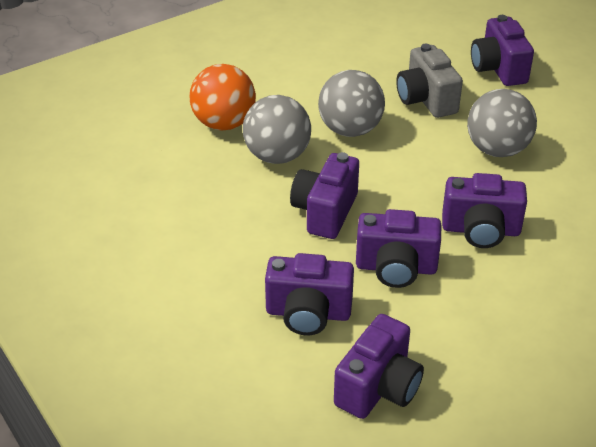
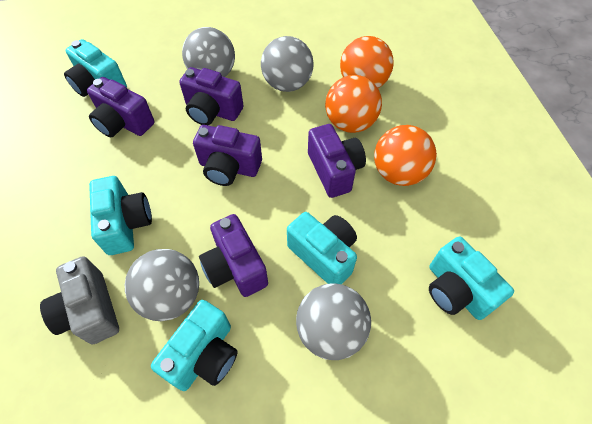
grey ball: [243,95,311,164] [318,70,385,137] [467,89,537,157] = 3 -> [125,249,199,321] [182,27,235,77] [261,36,314,92] [296,283,371,360] = 4
orange ball: [190,64,256,131] = 1 -> [325,75,382,133] [340,36,394,88] [374,125,437,186] = 3
purple camera: [265,253,354,335] [290,152,359,239] [334,314,424,419] [356,209,441,288] [442,173,527,248] [471,15,534,86] = 6 -> [87,77,154,137] [179,67,244,125] [193,125,262,186] [199,214,268,297] [308,124,366,198] = 5
turquoise camera: none = 0 -> [64,39,127,97] [89,176,152,255] [151,300,238,391] [287,212,357,284] [429,237,514,320] = 5

